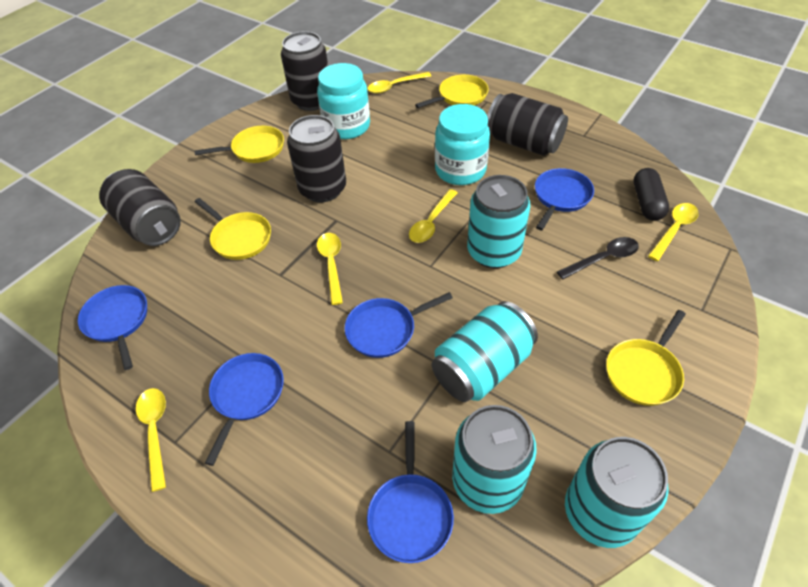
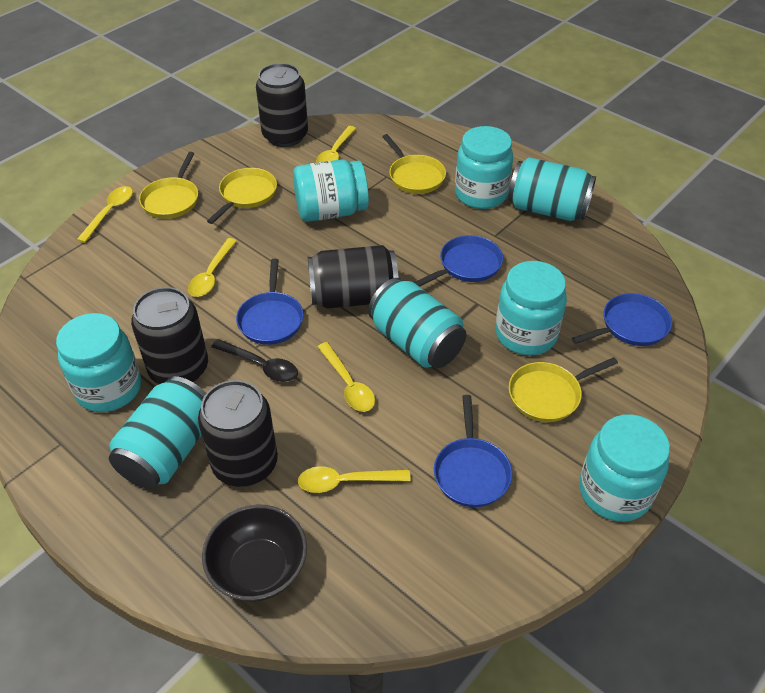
black bowl: none = 0 -> [202,505,307,601] = 1
black capsule: [634,168,669,221] = 1 -> none = 0
blue pan: [78,285,147,370] [205,353,284,466] [345,292,453,358] [367,421,454,563] [535,168,594,230] = 5 -> [236,259,304,345] [414,235,503,287] [434,395,512,507] [572,293,672,346] = 4
turquoise can: [432,301,538,402] [452,405,537,514] [467,175,530,269] [565,437,669,548] = 4 -> [109,376,206,489] [368,278,466,368] [508,157,596,221] = 3
turquoise jar: [317,63,370,139] [435,104,490,185] = 2 -> [56,313,141,412] [293,159,369,222] [455,126,513,209] [495,261,567,356] [579,414,670,522] = 5

